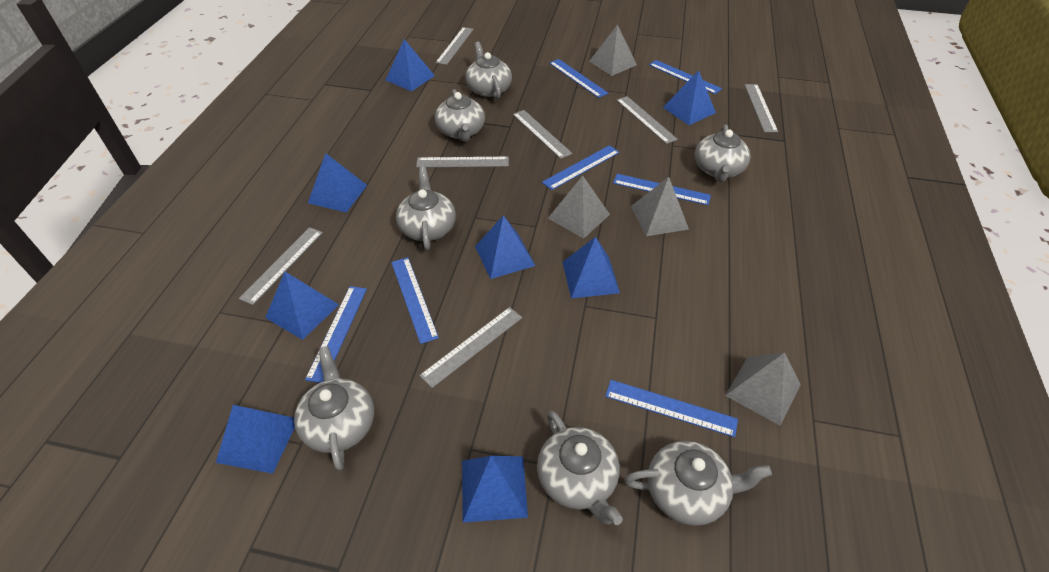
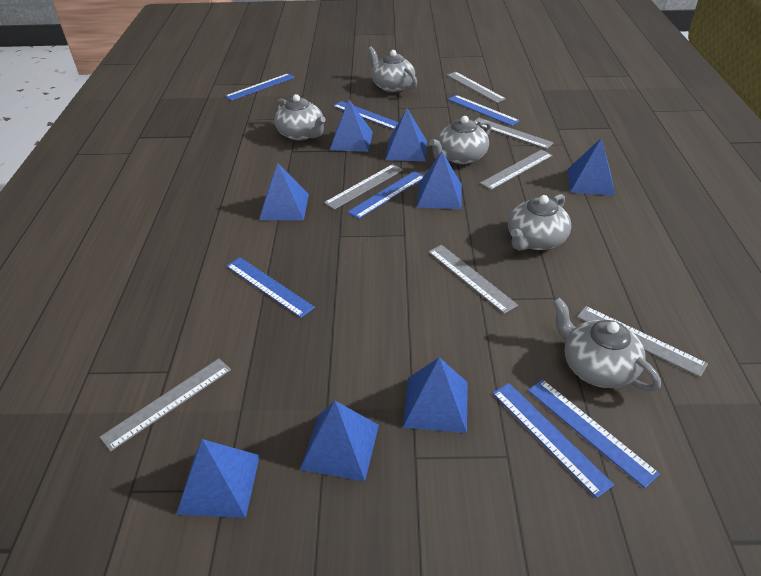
grey pyramid: [548,176,610,239] [589,24,637,76] [631,177,689,236] [725,352,801,426] = 4 -> none = 0
grey teapot: [294,346,374,471] [396,167,456,250] [435,89,485,142] [465,42,512,99] [537,410,623,525] [624,441,772,526] [695,124,751,183] = 7 -> [274,94,326,141] [368,47,417,92] [429,116,492,164] [508,194,571,251] [552,298,661,391] = 5

